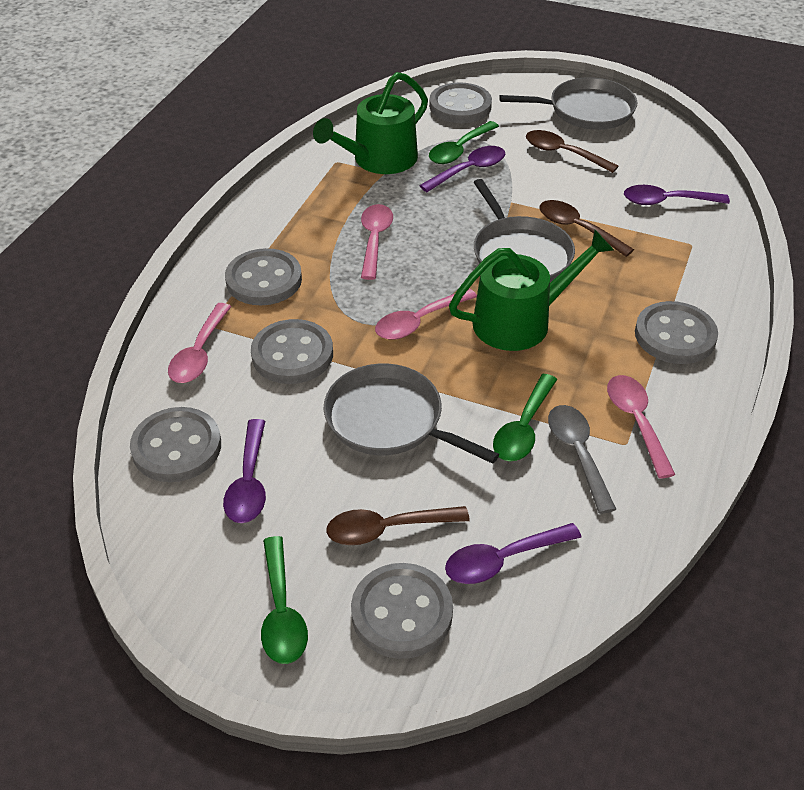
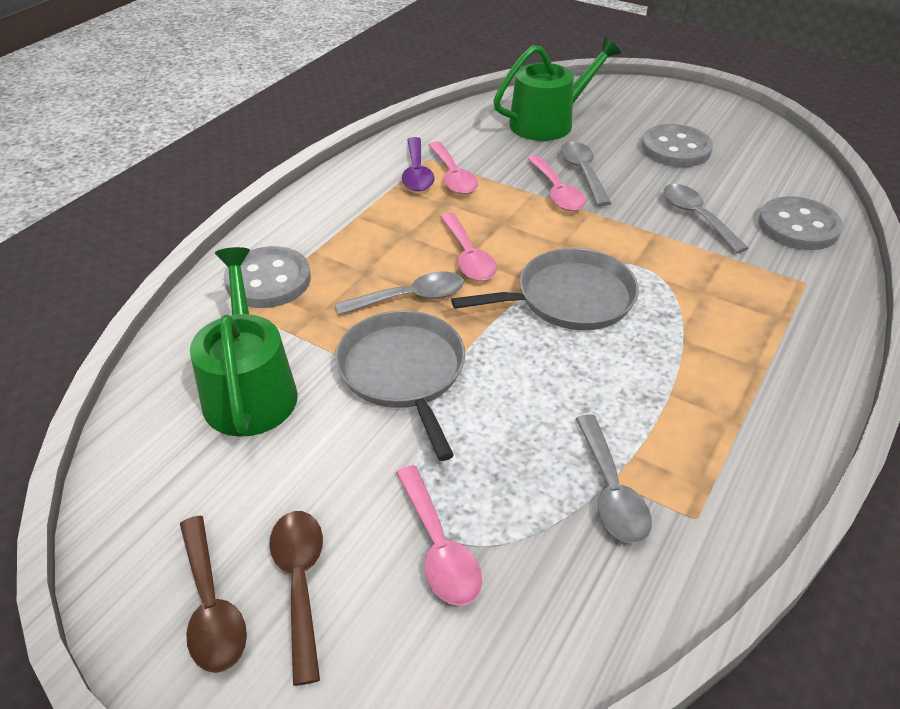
brown spoon: [326,506,470,545] [526,130,618,173] [539,200,634,257] = 3 -> [180,516,247,673] [269,511,323,686] = 2
green spoon: [261,536,308,664] [429,121,499,164] [493,374,557,461] = 3 -> none = 0
grey button: [130,407,221,482] [225,248,302,305] [251,319,333,384] [351,563,453,659] [429,82,492,123] [635,301,718,364] = 6 -> [224,246,311,308] [642,124,713,167] [758,196,843,250] = 3
grey pan: [324,364,499,464] [473,179,575,282] [499,77,638,130] = 3 -> [335,310,465,461] [451,248,639,330] = 2
grey spoon: [548,405,616,514] = 1 -> [335,271,464,315] [561,142,611,206] [576,414,652,544] [664,184,749,253] = 4
purple spoon: [223,419,266,523] [419,146,505,192] [445,523,582,584] [624,185,730,205] = 4 -> [402,137,435,191] = 1

